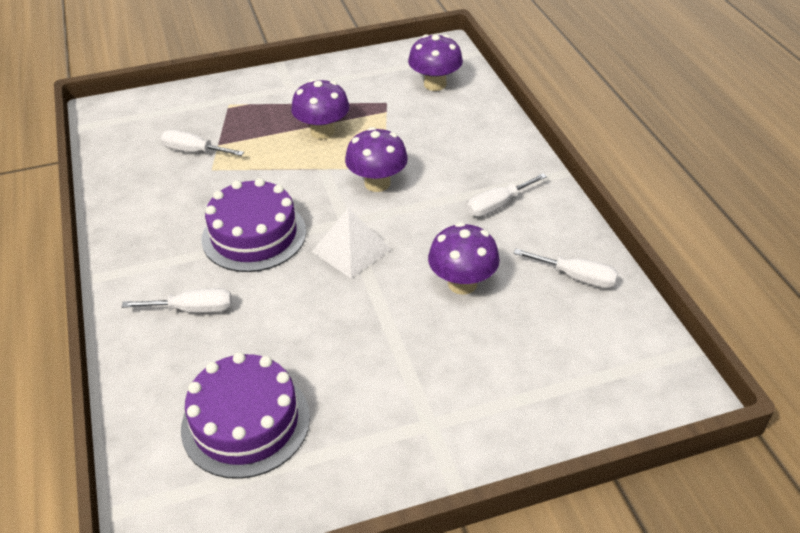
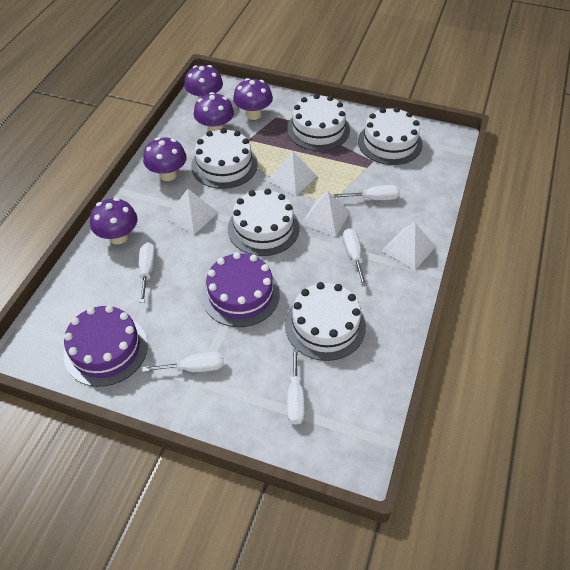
purple mushroom: [291,79,350,139] [345,127,408,192] [408,34,463,91] [428,222,500,295] = 4 -> [90,198,137,245] [143,137,187,181] [184,65,223,101] [194,92,234,132] [233,78,273,120] = 5
white cake: none = 0 -> [191,128,258,189] [228,189,300,256] [285,282,366,361] [287,94,350,151] [358,107,423,165] = 5
white pyramid: [312,208,391,279] = 1 -> [166,189,218,235] [267,151,317,196] [301,192,350,237] [382,223,436,270] = 4
white screwdriver: [122,288,232,313] [161,130,244,156] [467,174,547,217] [514,249,618,288] = 4 -> [139,242,156,303] [142,352,224,372] [287,349,305,425] [334,185,400,200] [343,228,367,286] = 5

